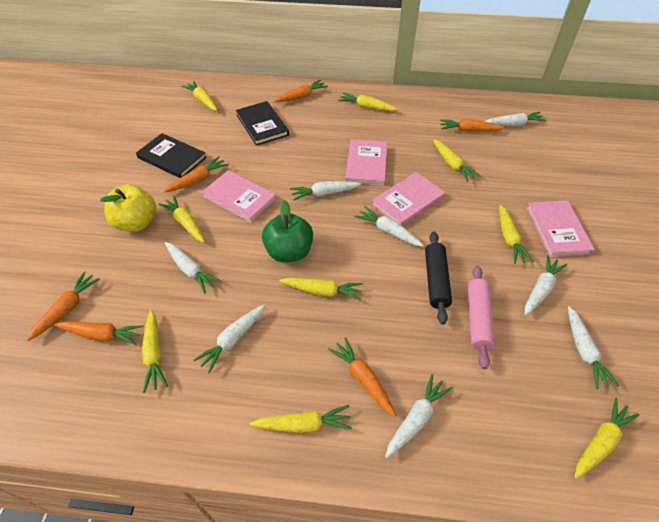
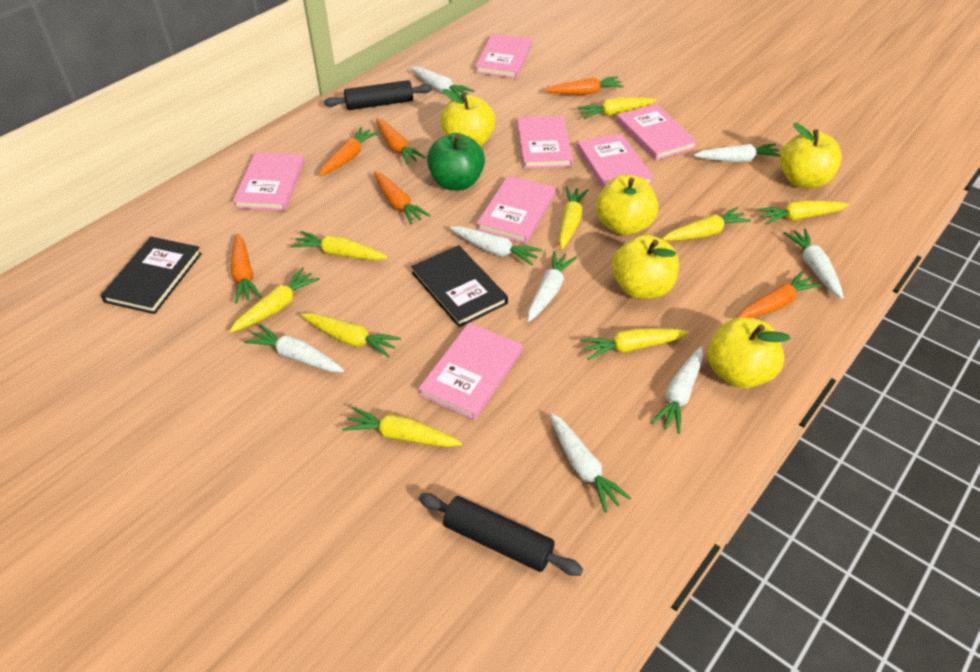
black rolling pin: [425,232,452,324] = 1 -> [324,80,432,110] [419,493,583,576] = 2
pink book: [201,170,277,223] [345,139,387,186] [371,172,445,226] [526,200,595,258] = 4 -> [233,152,304,211] [418,323,522,420] [475,33,532,78] [477,175,555,244] [517,116,573,169] [577,133,653,188] [616,103,698,160] = 7
pink rolling pin: [467,266,495,369] = 1 -> none = 0
yellow apple: [100,184,156,232] = 1 -> [440,89,495,147] [596,175,658,235] [612,235,679,299] [708,317,791,388] [780,123,842,189] = 5

